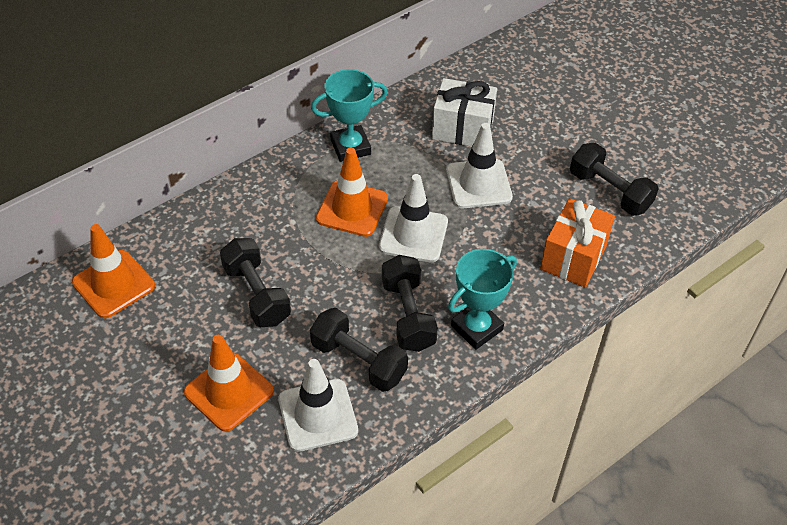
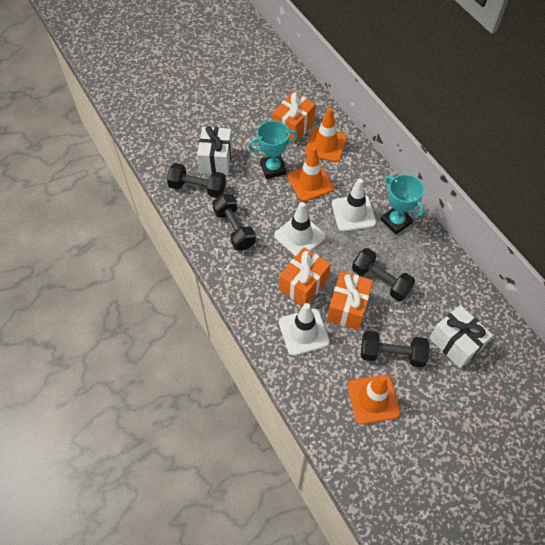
orange gift: [540,198,615,287] = 1 -> [272,92,316,144] [279,247,331,306] [327,271,373,330] = 3
white gift: [432,78,497,147] = 1 -> [197,126,233,175] [430,305,493,368] = 2

